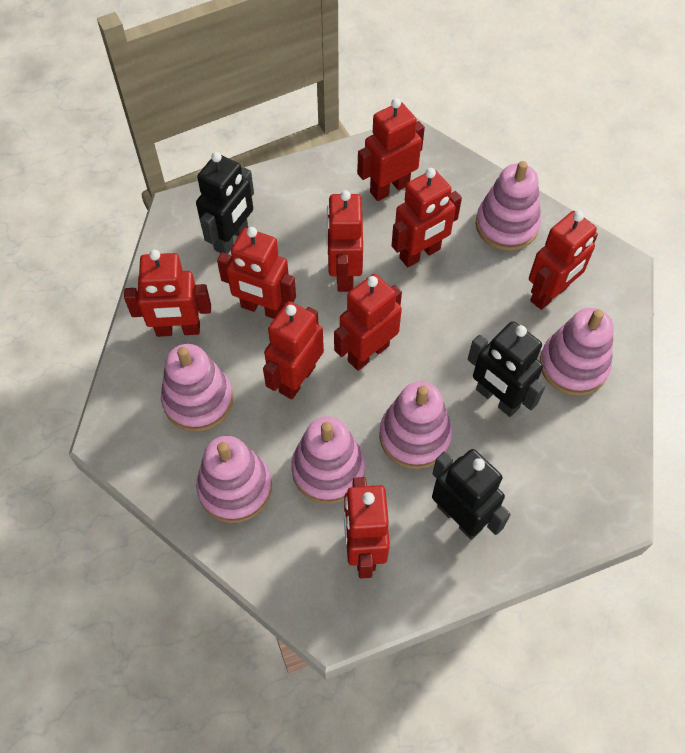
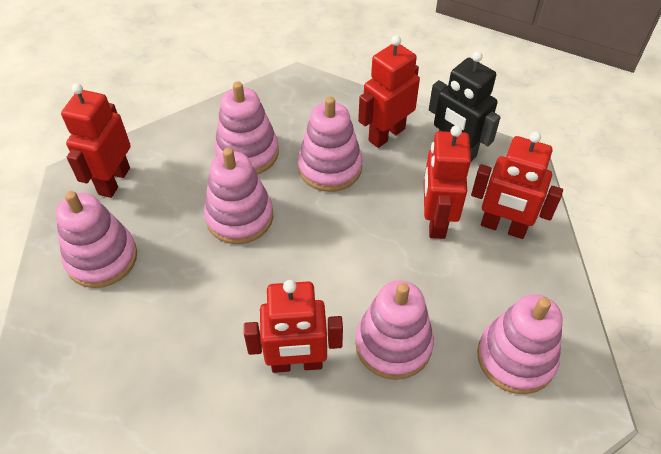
black robot: [196,152,254,254] [432,449,511,540] [468,321,545,417] = 3 -> [429,51,501,161] = 1
red robot: [124,250,211,337] [217,227,296,319] [263,301,324,399] [327,190,363,292] [334,274,402,371] [344,477,390,579] [357,98,425,201] [392,168,462,267] [529,211,598,310] = 9 -> [61,83,131,198] [244,280,343,373] [358,35,420,148] [424,125,471,239] [471,131,563,239] = 5

